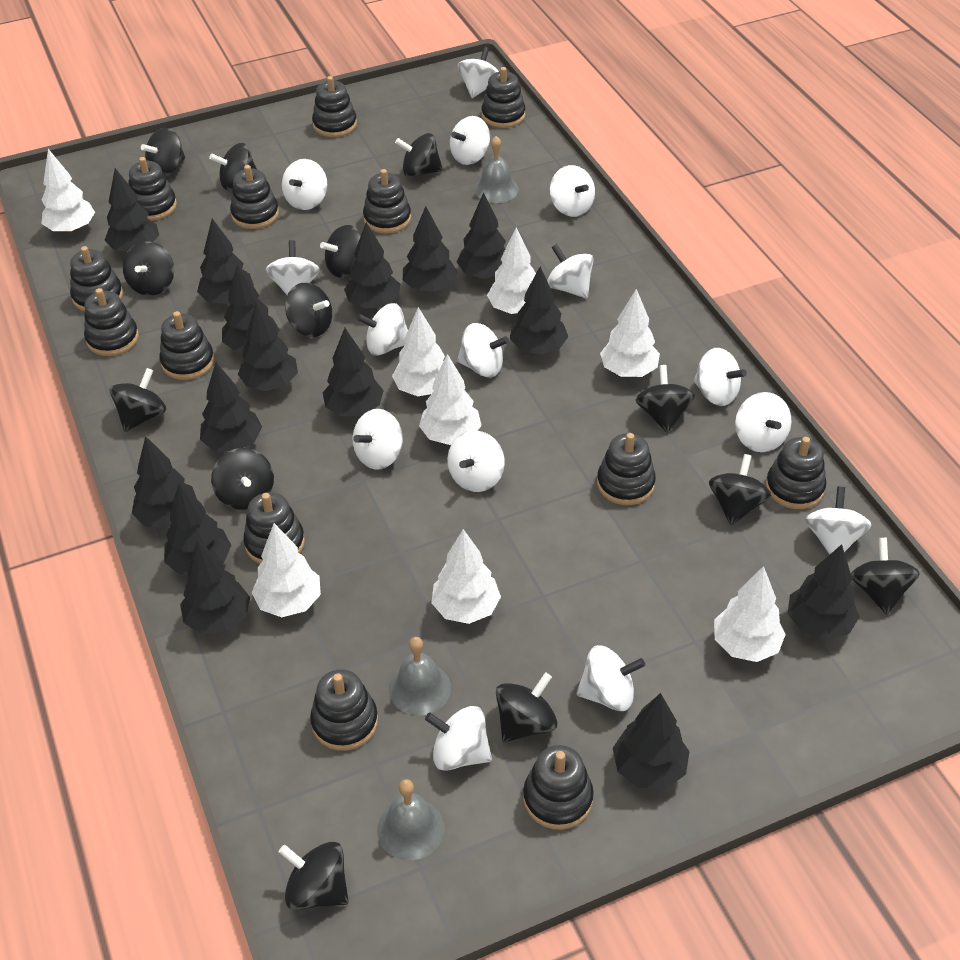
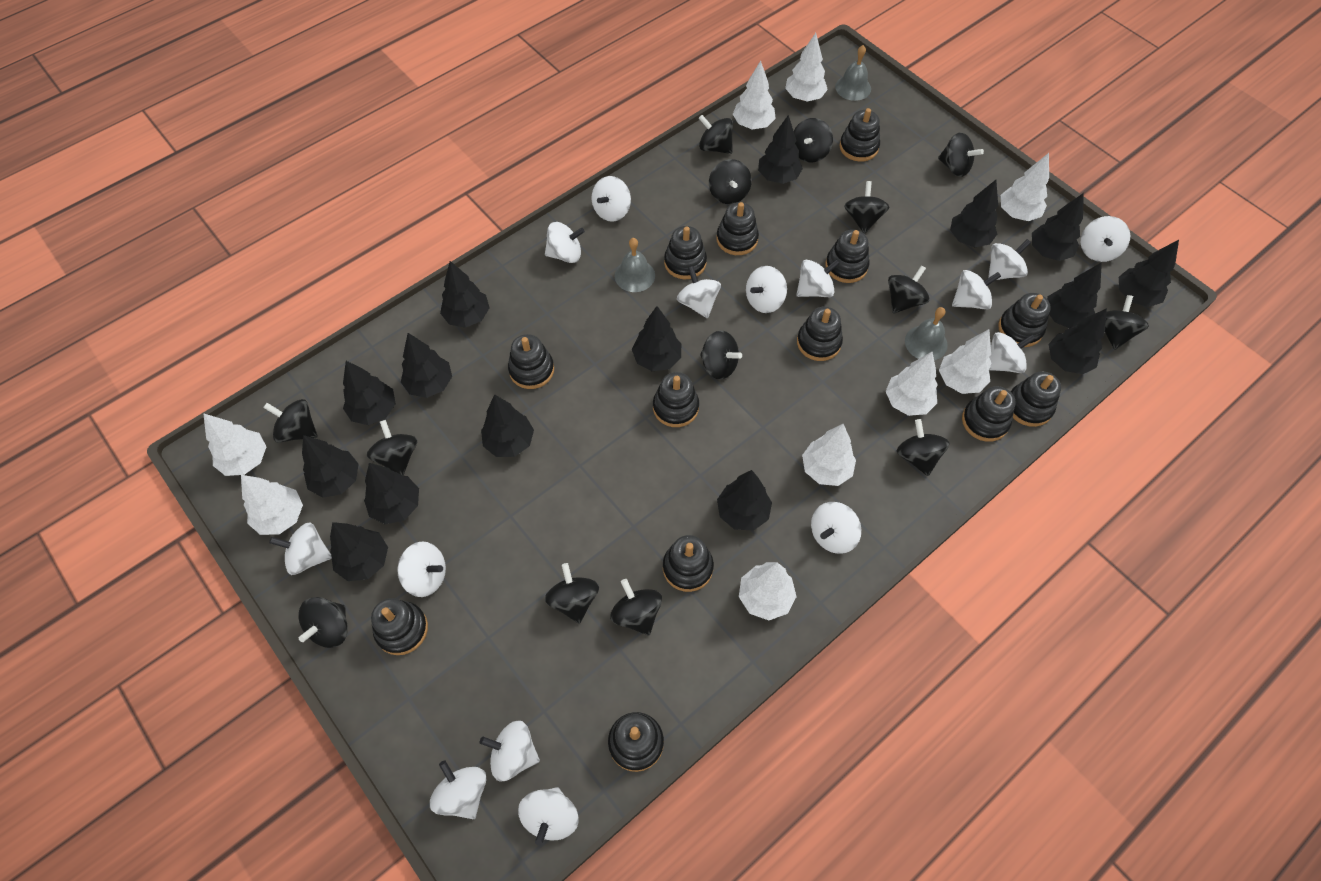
black spinning top: [110,368,166,432] [123,241,174,296] [141,128,185,176] [209,143,257,190] [211,448,274,510] [279,842,349,910] [285,283,332,337] [320,225,361,277] [395,133,443,177] [496,672,557,743] [636,365,695,433] [709,454,771,525] [851,538,920,614] = 13 -> [263,399,318,443] [298,597,348,648] [367,420,418,475] [545,563,599,624] [610,579,662,635] [699,115,733,154] [700,331,742,379] [709,159,752,204] [794,118,833,162] [844,181,889,234] [888,265,930,314] [897,419,949,476] [938,132,984,177] [1105,295,1149,350] = 14
white tree: [41,149,95,234] [252,523,321,617] [392,307,445,396] [419,354,482,445] [431,529,501,624] [487,227,536,314] [600,289,660,377] [714,566,786,662] = 8 -> [203,413,266,476] [241,475,303,535] [733,61,776,129] [739,562,797,620] [785,33,828,102] [802,424,856,486] [886,352,938,416] [939,329,991,394] [1001,153,1049,221] = 9

